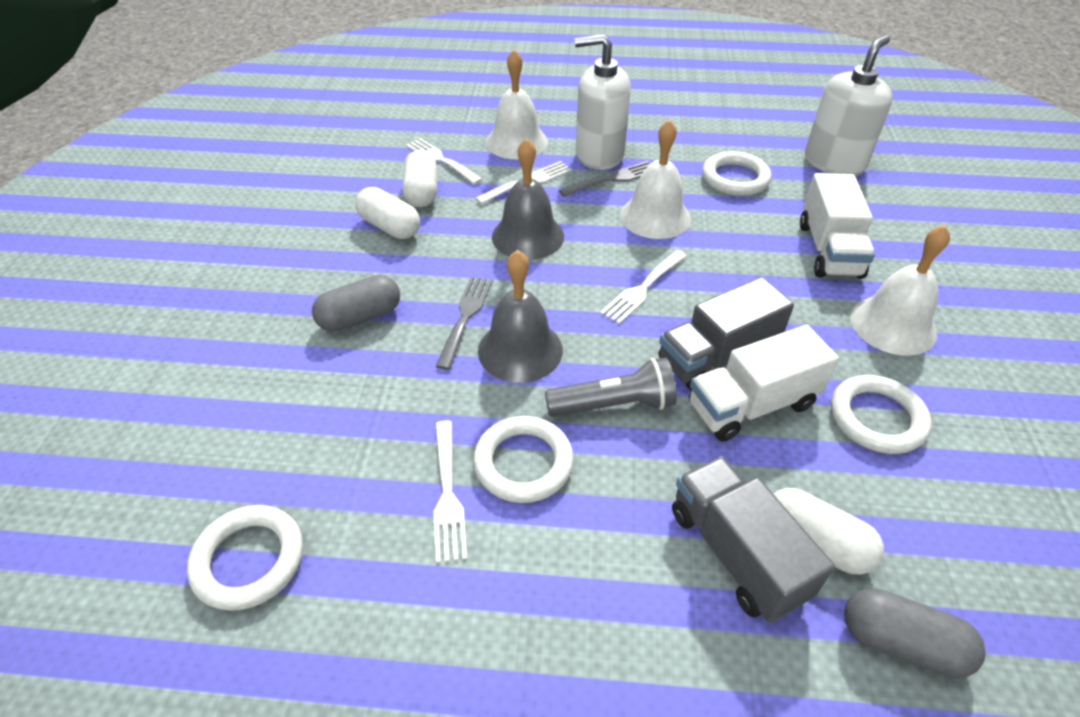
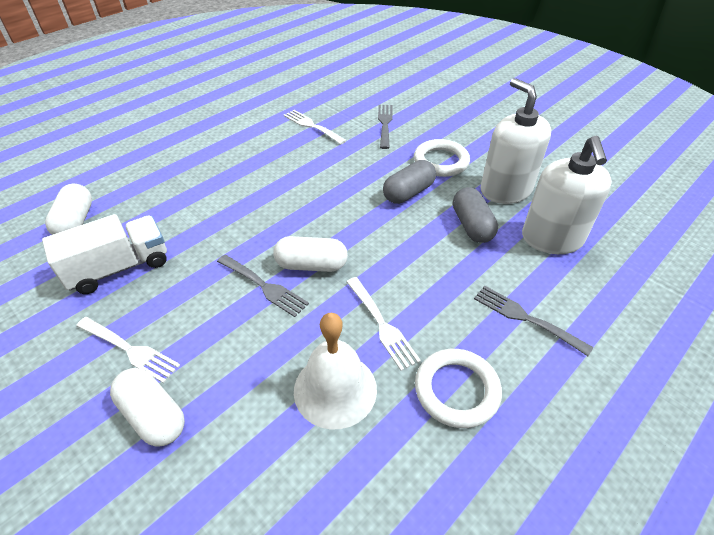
grey bell: [478,250,563,383] [492,138,564,260] = 2 -> none = 0
grey flashlight: [545,357,677,417] = 1 -> none = 0
grey fork: [435,276,493,370] [559,161,650,197] = 2 -> [217,255,309,317] [378,105,393,149] [474,286,593,356] = 3
grey truck: [659,277,794,391] [672,456,835,623] = 2 -> none = 0
white bell: [486,49,548,159] [620,119,691,239] [850,225,950,356] = 3 -> [294,313,377,429] = 1
white fork: [406,138,482,185] [433,420,467,563] [476,161,572,204] [600,250,686,324] = 4 -> [76,317,180,383] [284,110,347,145] [346,277,421,371] = 3
white ring: [187,505,303,611] [473,416,574,503] [702,151,771,196] [831,375,932,454] = 4 -> [414,139,470,177] [415,349,502,428] = 2
white truck: [689,325,839,442] [800,173,875,279] = 2 -> [42,214,167,294] = 1

